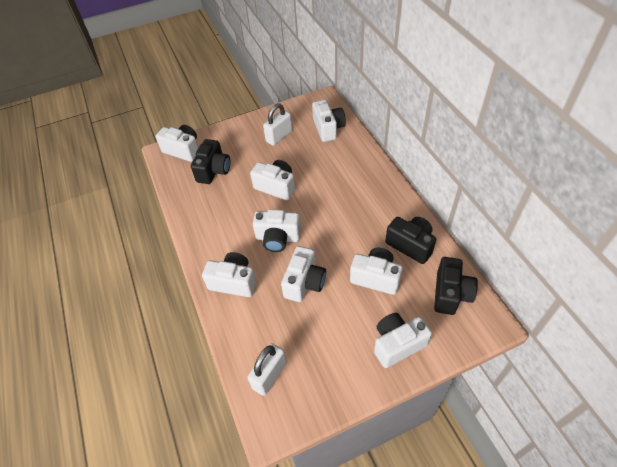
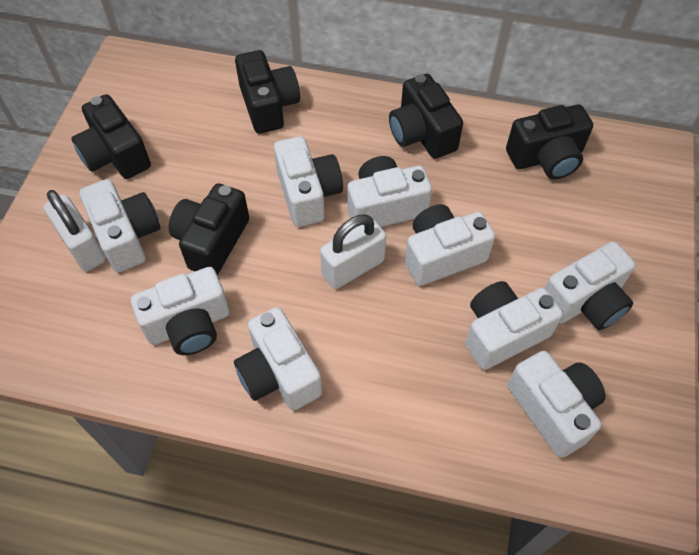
black camera: [191,139,231,184] [385,217,436,264] [434,257,478,315] = 3 -> [72,94,151,179] [169,183,249,275] [235,50,300,134] [389,74,463,159] [506,105,593,179] = 5
white camera: [156,125,198,162] [202,252,256,297] [250,160,295,200] [253,209,301,252] [281,246,326,302] [312,100,346,142] [350,248,403,295] [374,313,432,368] = 8 -> [79,179,161,272] [131,267,230,355] [234,307,322,411] [274,136,343,227] [347,156,432,227] [405,204,495,286] [465,281,563,370] [508,351,605,458] [545,241,636,330] = 9

